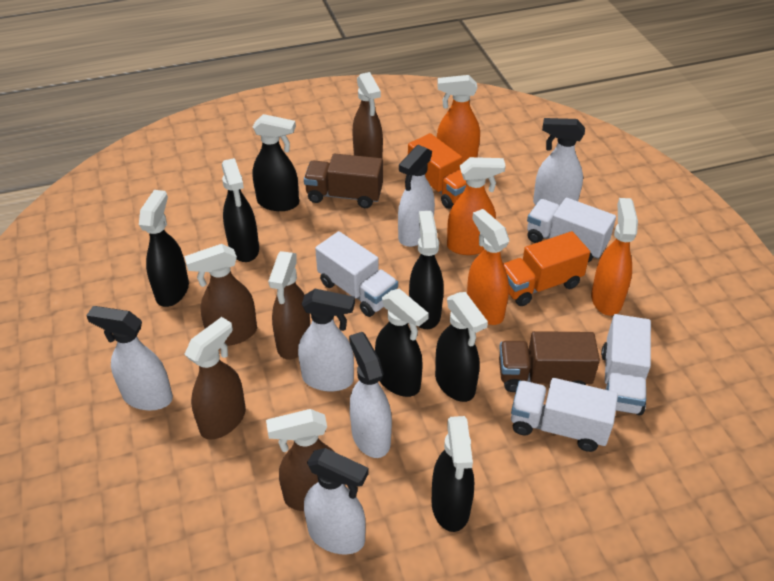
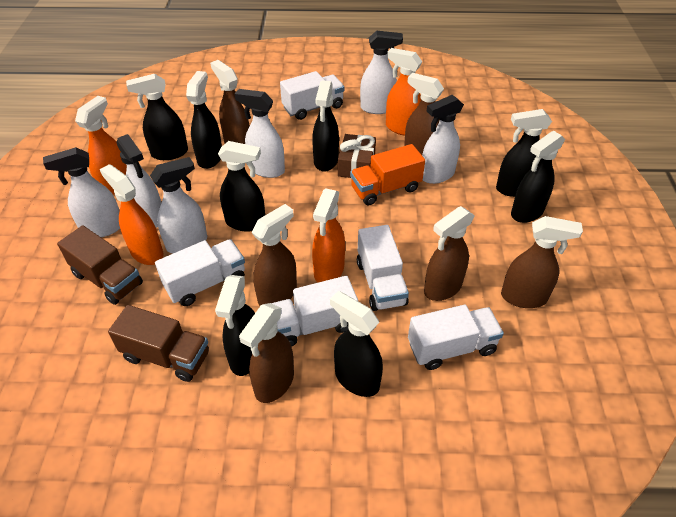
black spray bottle: [139,190,189,307] [222,158,259,262] [252,114,299,211] [375,289,429,397] [409,211,444,329] [432,416,474,532] [435,292,488,402] = 7 -> [126,74,188,160] [186,71,222,169] [215,275,255,376] [218,141,265,232] [312,80,339,172] [330,291,383,397] [496,109,552,197] [511,131,565,223] = 8
brown gift: none = 0 -> [338,134,376,178] = 1
brown spray bottle: [184,244,257,346] [184,317,246,440] [266,409,334,511] [268,251,310,360] [352,72,383,158] = 5 -> [210,60,250,144] [239,303,294,403] [252,204,297,306] [404,73,444,155] [424,206,475,301] [501,216,583,308] = 6
orange truck: [408,133,467,209] [503,231,590,306] = 2 -> [350,144,425,206] = 1
white truck: [315,231,398,317] [511,378,618,452] [527,198,616,262] [601,314,651,415] = 4 -> [155,239,245,306] [272,276,358,347] [280,71,345,120] [357,225,409,311] [408,305,504,370] = 5

